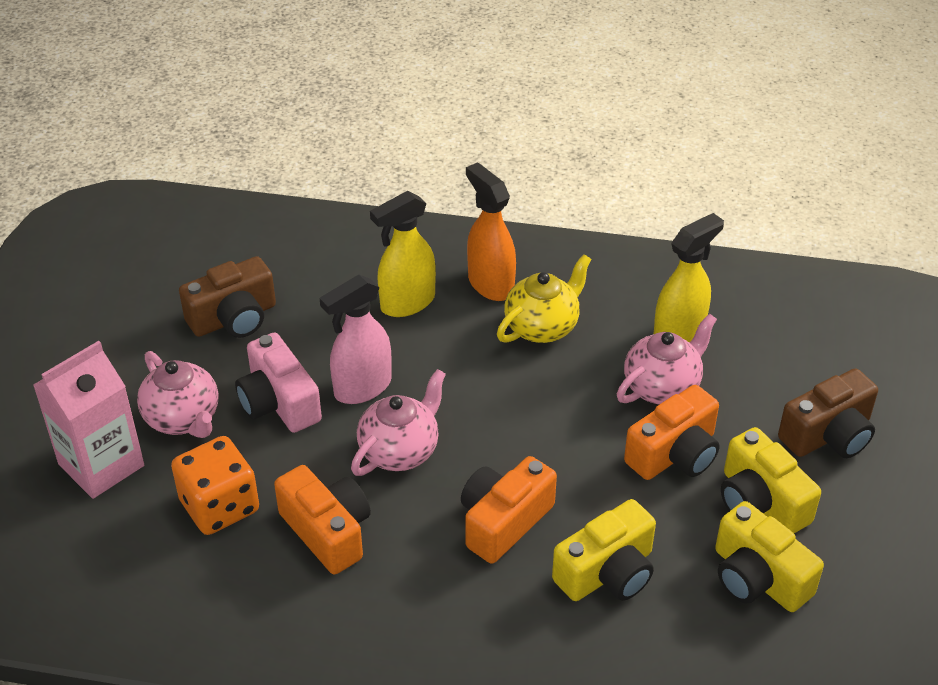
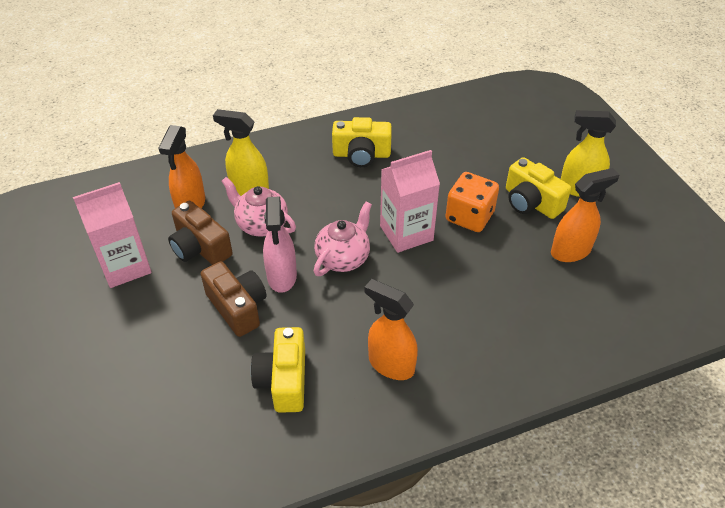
orange camera: [274,465,371,574] [461,456,557,564] [624,385,720,480] = 3 -> none = 0
orange spray bottle: [466,162,516,301] = 1 -> [158,125,205,208] [364,279,418,380] [551,168,619,262] = 3
pink camera: [235,332,322,433] = 1 -> none = 0
pink carton: [33,341,144,499] = 1 -> [73,182,152,288] [380,150,440,253] = 2
pink teapot: [137,351,219,438] [351,369,446,476] [617,313,717,404] = 3 -> [221,177,296,236] [314,202,372,276] = 2
yellow teapot: [497,254,592,343] = 1 -> none = 0

